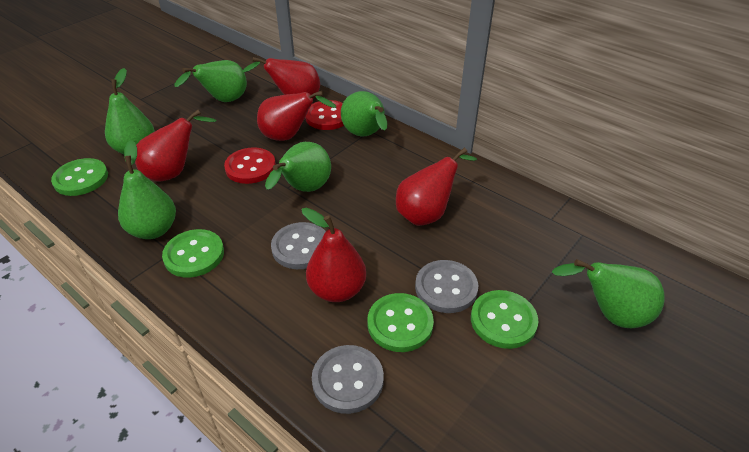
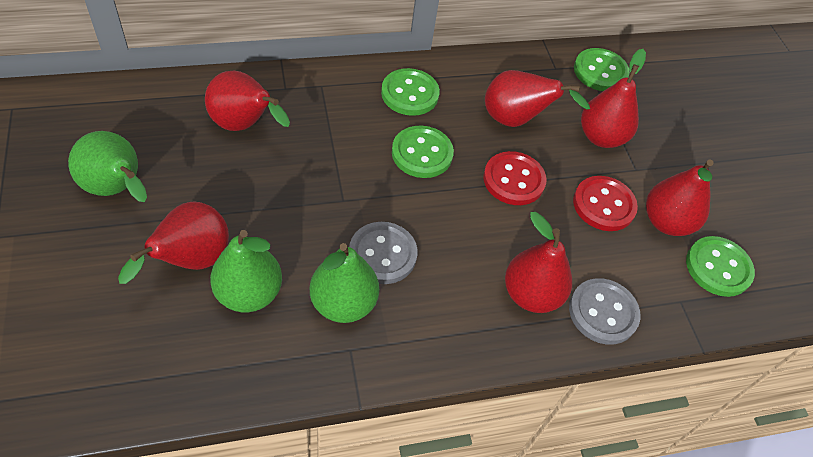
green pear: [105,68,155,154] [118,140,176,239] [175,60,247,102] [265,142,331,192] [341,91,387,136] [552,259,665,328] = 6 -> [68,131,147,202] [210,230,282,312] [310,243,379,323] = 3
grey button: [271,222,326,269] [312,345,384,414] [415,260,478,313] = 3 -> [349,222,417,284] [569,278,640,345] = 2
red pear: [135,110,216,182] [242,57,320,98] [257,91,336,141] [302,208,366,302] [396,148,477,226] = 5 -> [118,201,229,284] [205,71,290,131] [485,70,590,127] [505,212,572,313] [581,49,646,148] [646,160,714,236] = 6

